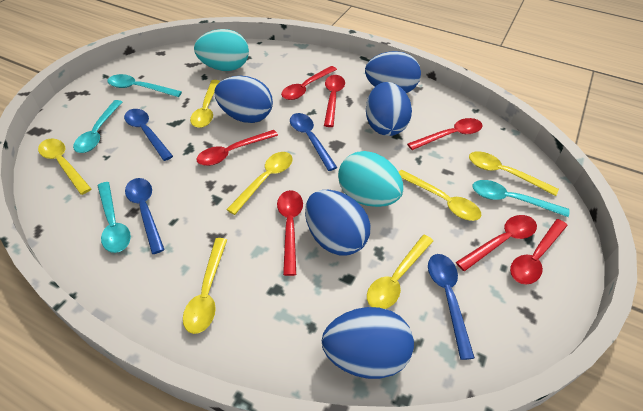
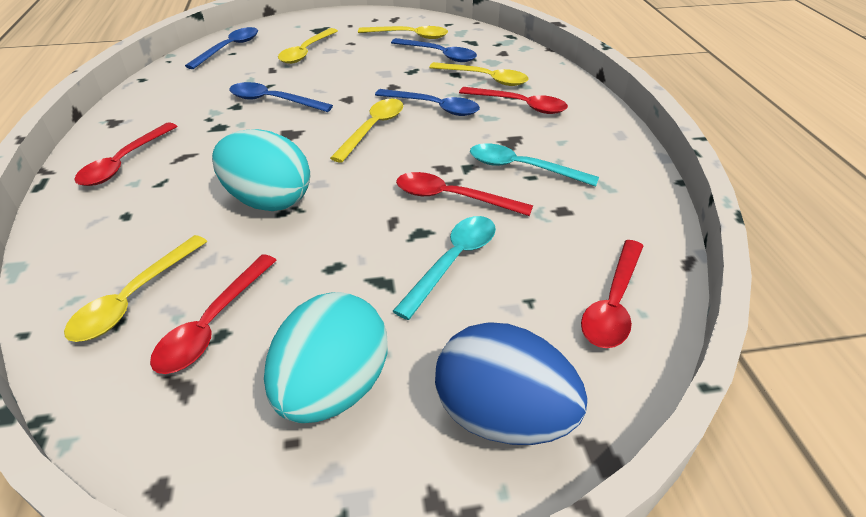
blue egg: [214,76,273,123] [305,190,371,256] [322,307,414,379] [365,51,421,93] [366,82,412,136] = 5 -> [435,322,588,445] = 1
red spoon: [196,130,278,166] [277,190,303,276] [281,66,337,100] [324,75,345,127] [407,118,483,150] [456,215,537,271] [510,219,568,285] = 7 -> [74,122,177,186] [150,254,277,374] [396,172,533,216] [459,87,568,114] [581,240,643,348] = 5
turquoise spoon: [73,100,122,153] [98,182,131,253] [107,74,182,97] [472,180,569,217] = 4 -> [393,216,496,320] [470,143,599,187] = 2
yellow spoon: [38,139,91,195] [183,238,227,334] [190,80,220,128] [226,152,293,215] [367,235,433,309] [399,170,481,221] [469,151,559,196] = 7 -> [64,235,207,342] [278,28,338,64] [330,99,403,163] [358,26,448,39] [429,62,529,86] = 5

